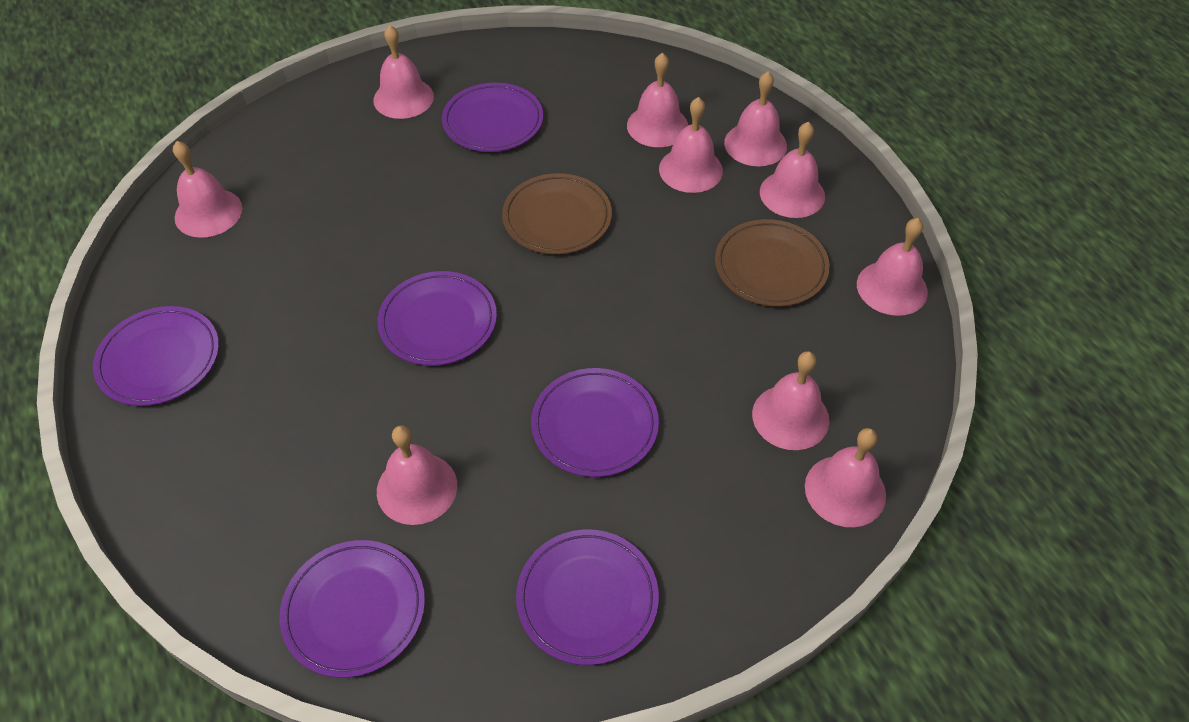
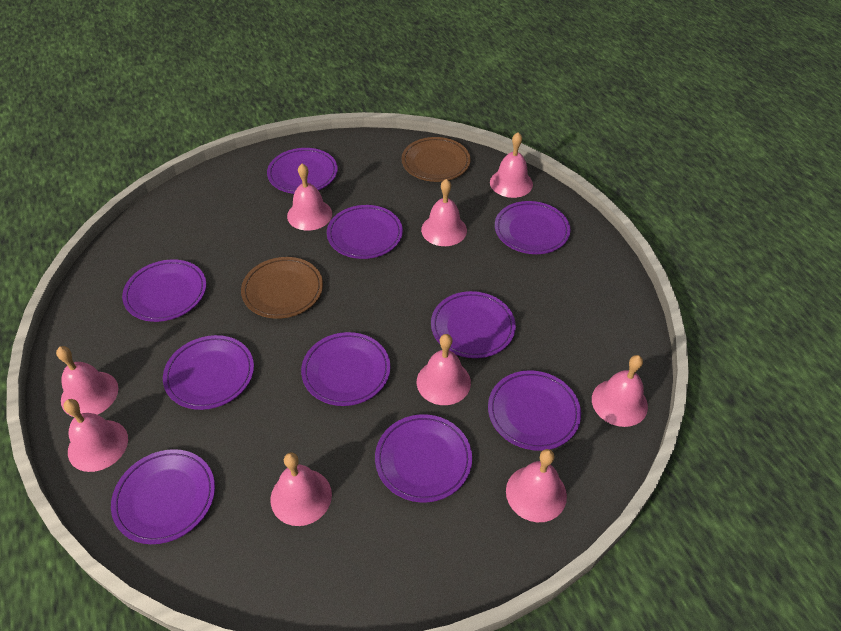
pink bell: [173,141,242,238] [373,25,434,119] [377,426,457,525] [627,53,688,147] [659,97,723,193] [724,71,787,166] [752,351,830,450] [760,122,825,218] [805,428,886,527] [857,218,928,316] = 10 -> [56,346,119,417] [64,399,128,472] [271,453,332,526] [287,164,332,231] [417,334,471,405] [421,179,467,246] [490,132,533,198] [506,449,567,522] [592,355,648,427] = 9
purple plate: [93,306,219,406] [279,540,425,678] [377,271,497,366] [442,83,543,152] [516,529,659,665] [531,368,659,477] = 6 -> [111,449,215,544] [122,259,206,322] [163,335,254,410] [267,148,338,194] [301,332,390,406] [327,205,403,259] [375,414,472,502] [431,291,516,358] [488,370,581,451] [495,201,570,254] = 10

